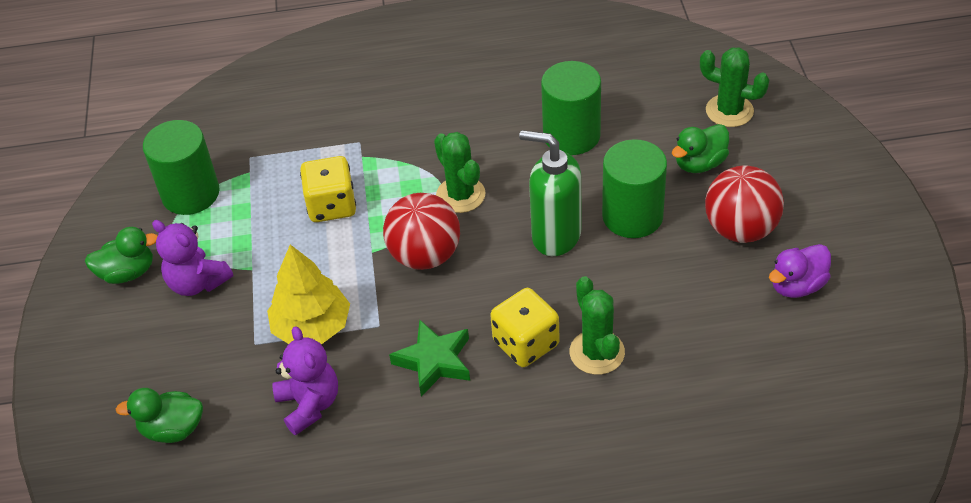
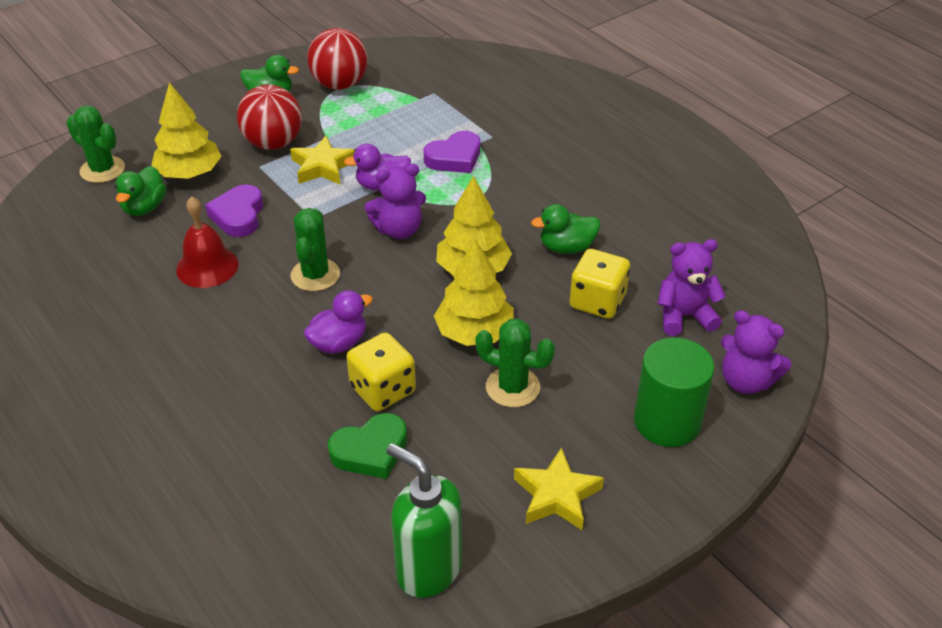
green cylinder: [143,120,220,215] [541,61,601,155] [602,139,667,238] = 3 -> [634,338,715,447] = 1
green heart: none = 0 -> [328,413,407,479] = 1
green star: [389,319,470,397] = 1 -> none = 0
purple duck: [769,244,831,298] = 1 -> [304,290,373,354] [344,143,411,191] = 2
purple heart: none = 0 -> [205,184,263,237] [424,131,480,173] = 2
purple teddy bear: [152,220,233,296] [272,326,338,436] = 2 -> [365,164,426,239] [658,239,726,336] [721,310,791,394] = 3
red bell: none = 0 -> [176,196,239,288] = 1
yellow star: none = 0 -> [290,136,354,184] [514,447,604,530] = 2
yellow tree: [267,245,350,344] = 1 -> [151,82,221,179] [434,239,514,346] [436,175,512,275] = 3

